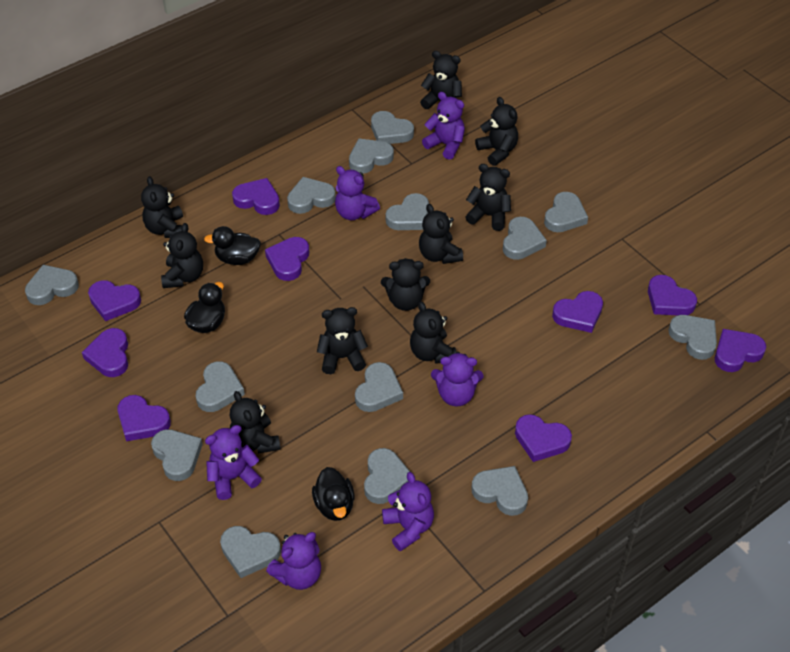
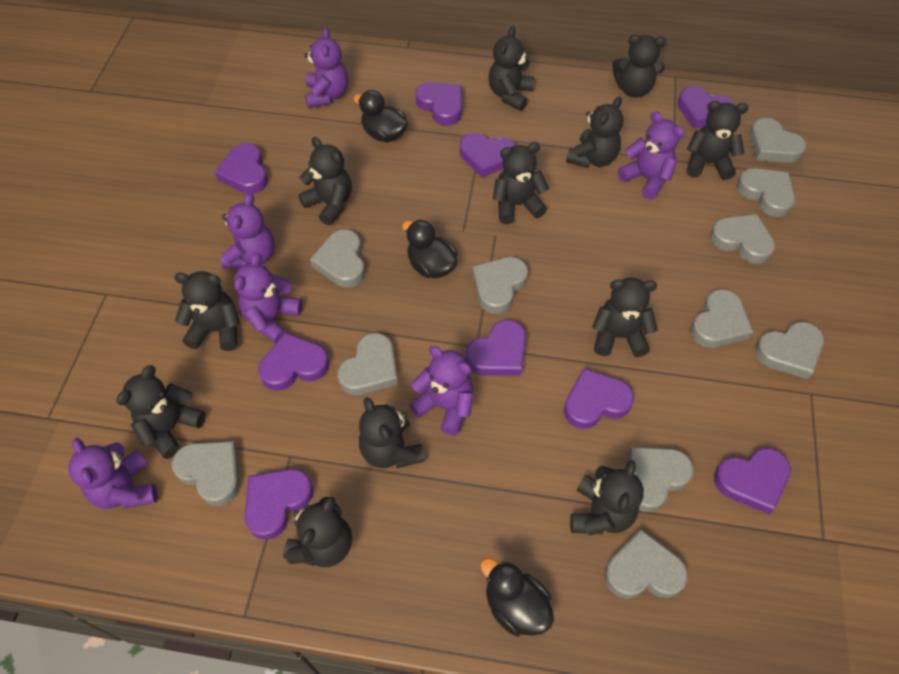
black teddy bear: [141,176,183,238] [161,223,203,288] [229,391,281,454] [317,307,368,374] [381,258,430,311] [410,301,457,364] [419,204,463,264] [420,51,462,109] [465,164,511,231] [475,97,518,166] = 10 -> [116,365,206,459] [174,271,240,351] [283,497,352,567] [298,137,352,226] [359,398,425,468] [488,26,534,111] [493,142,549,224] [566,97,623,168] [570,460,644,536] [592,278,658,357] [612,35,666,98] [687,101,748,180] = 12
grey heart: [25,265,79,305] [151,429,203,481] [196,361,245,412] [220,526,281,578] [287,177,336,214] [349,138,394,174] [355,362,403,412] [364,448,410,504] [371,111,414,144] [386,193,429,230] [471,466,528,516] [503,217,547,260] [544,192,588,232] [668,315,717,360] = 14 -> [171,441,240,506] [310,229,365,287] [338,333,398,395] [472,257,528,314] [604,529,688,599] [628,447,694,512] [690,289,753,348] [710,214,775,264] [736,168,795,217] [749,118,806,163] [755,322,824,379] = 11

